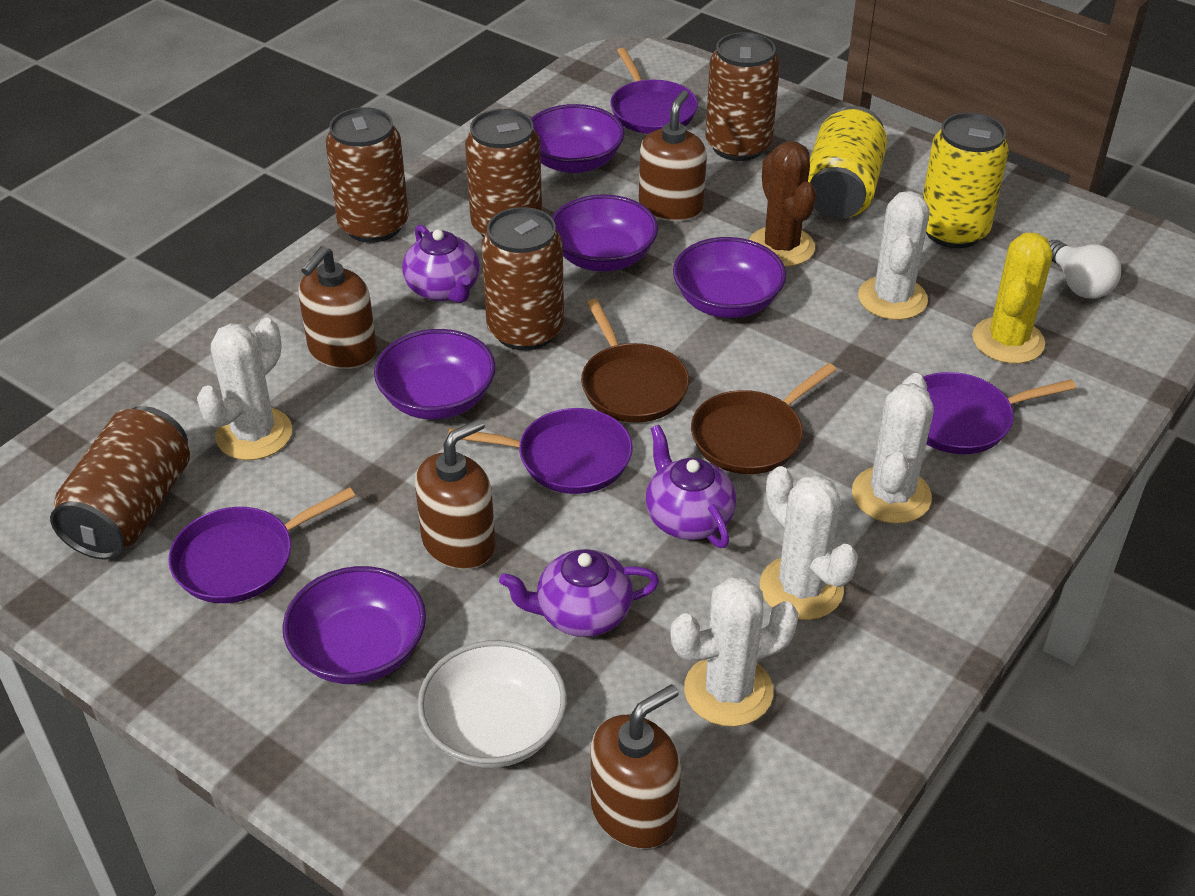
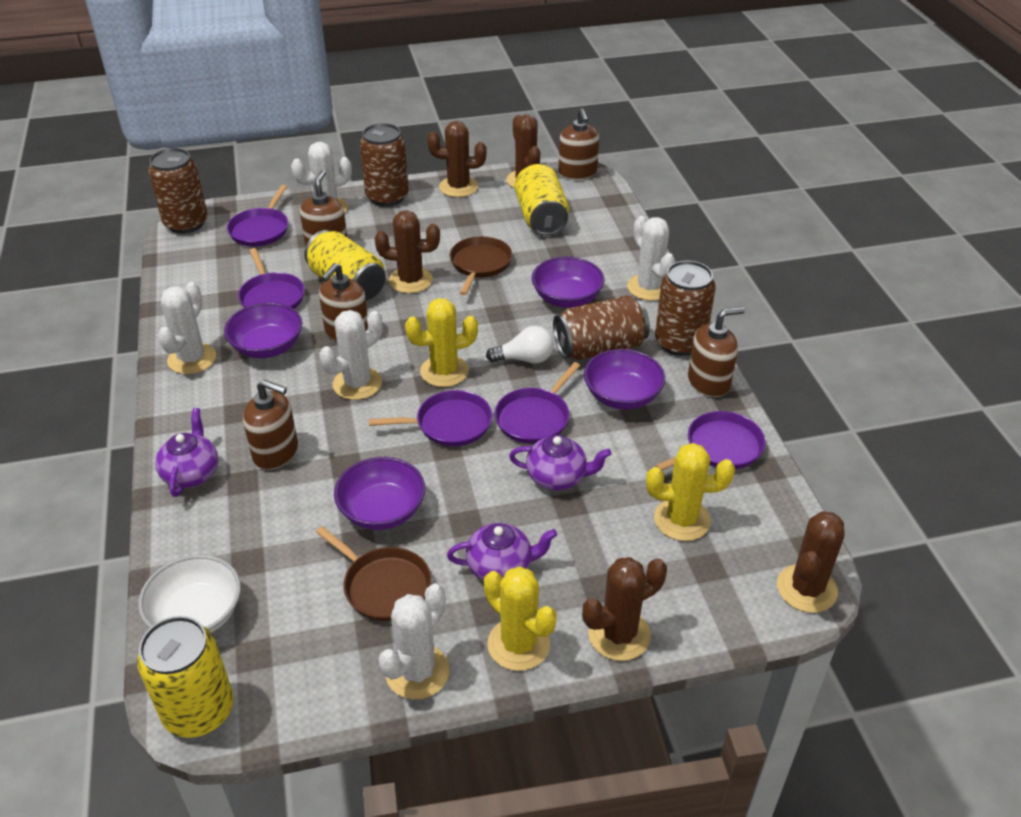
brown cactus: [749,141,816,267] = 1 -> [375,210,440,293] [427,121,487,197] [507,115,540,188] [582,557,667,661] [777,511,844,613] = 5
brown can: [50,406,190,560] [325,107,409,243] [465,109,542,237] [481,207,564,351] [705,32,780,161] = 5 -> [148,148,208,233] [360,123,409,206] [553,295,650,360] [655,261,716,356] = 4
brown soap dispenser: [298,246,377,369] [415,418,496,570] [591,684,681,849] [639,90,707,221] = 4 -> [243,380,298,470] [300,170,347,247] [319,263,368,342] [558,108,599,180] [688,307,745,397] = 5
purple bowl: [282,566,426,684] [374,329,495,420] [531,104,625,173] [552,194,658,272] [673,237,786,318] = 5 -> [224,303,302,358] [334,457,425,530] [531,257,605,308] [584,349,665,410] = 4
purple pan: [168,487,355,603] [448,408,632,494] [610,48,698,134] [923,372,1076,454] = 4 -> [227,185,288,246] [238,248,305,309] [369,390,492,446] [495,362,580,444] [655,411,765,471] = 5
yellow cactus: [972,233,1052,364] = 1 -> [405,298,478,387] [484,566,557,671] [646,443,735,541] = 3
yellow can: [808,106,887,219] [923,113,1009,248] = 2 -> [137,616,234,738] [304,230,386,300] [515,164,569,236] = 3

